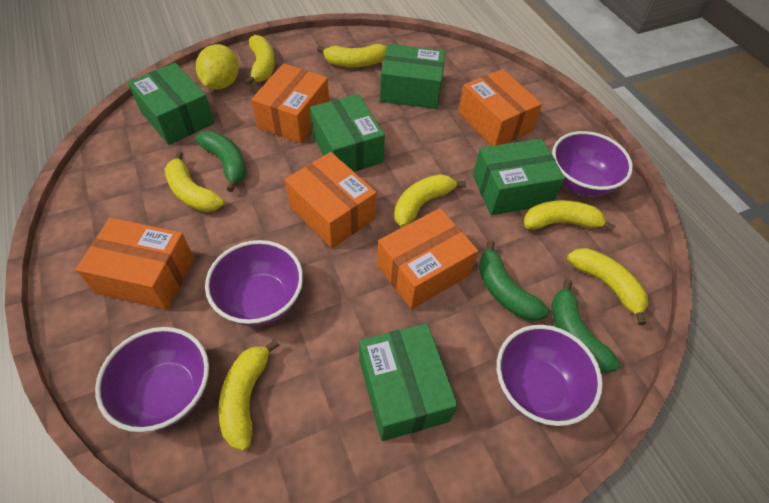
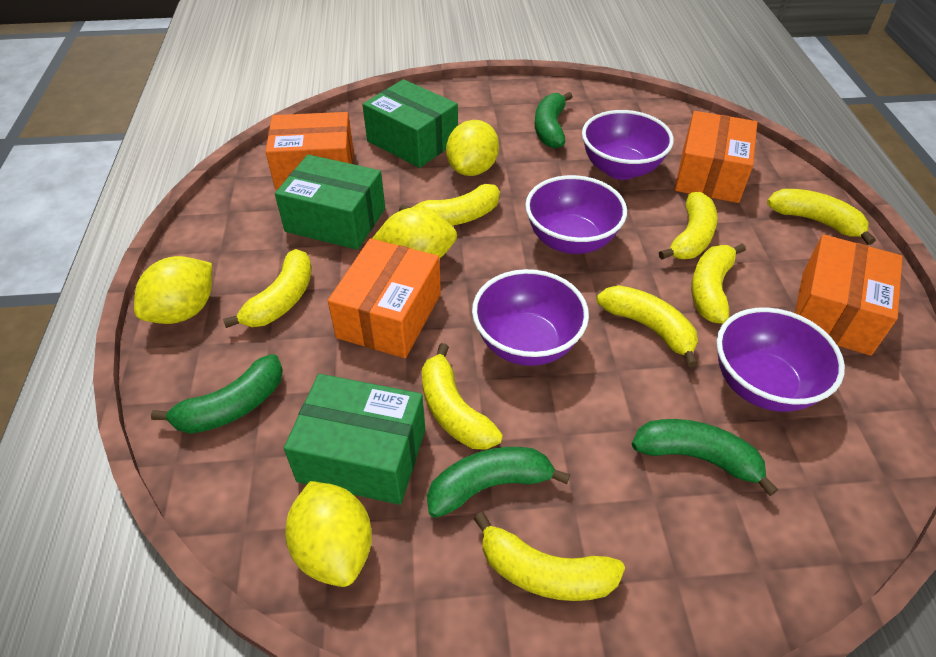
green banana: [195,131,246,192] [478,240,549,321] [551,279,620,373] = 3 -> [151,354,283,434] [427,447,570,518] [535,92,573,148] [632,419,778,496] = 4
green box: [128,63,214,145] [310,94,385,172] [359,323,458,441] [380,44,445,109] [473,138,565,215] = 5 -> [275,154,385,250] [284,374,425,505] [362,79,458,168] = 3
orange box: [75,218,194,310] [251,63,329,143] [285,152,377,248] [377,208,478,309] [458,69,542,146] = 5 -> [265,112,354,190] [328,238,441,358] [675,111,757,203] [795,234,903,356] = 4
yellow banana: [165,151,224,212] [219,339,279,451] [245,35,275,86] [317,44,387,67] [394,174,466,227] [524,200,615,232] [567,248,648,325] = 7 -> [223,249,312,328] [399,184,500,226] [422,343,503,450] [474,512,625,601] [597,285,698,367] [659,192,718,260] [691,244,746,324] [767,189,876,245] = 8
yellow lemon: [196,44,239,89] = 1 -> [134,256,212,324] [285,481,372,587] [372,207,457,259] [446,120,499,176] = 4

